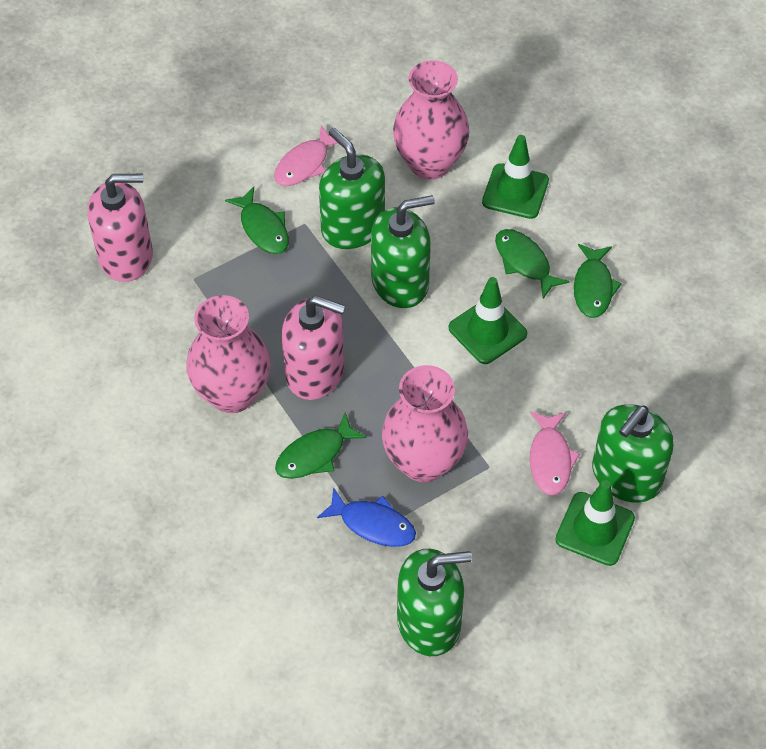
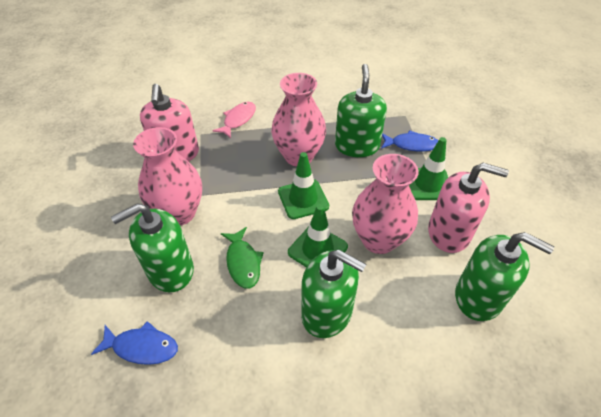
blue fish: [317,487,416,547] = 1 -> [91,321,178,365] [381,130,438,152] = 2
green fish: [225,187,289,254] [275,412,367,479] [495,229,570,298] [574,244,622,318] = 4 -> [221,227,264,288] = 1
pink fish: [274,125,339,186] [530,411,580,495] = 2 -> [213,102,256,138] = 1

